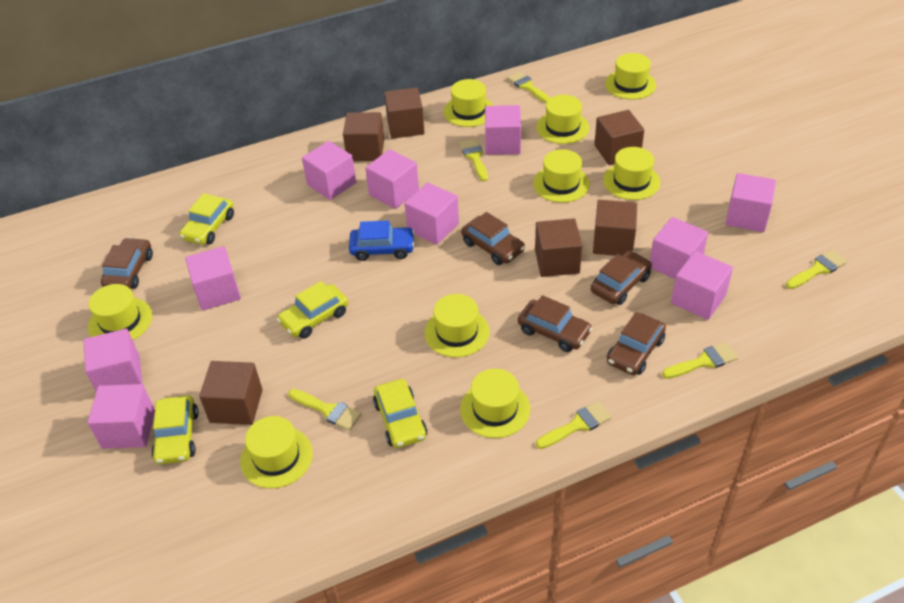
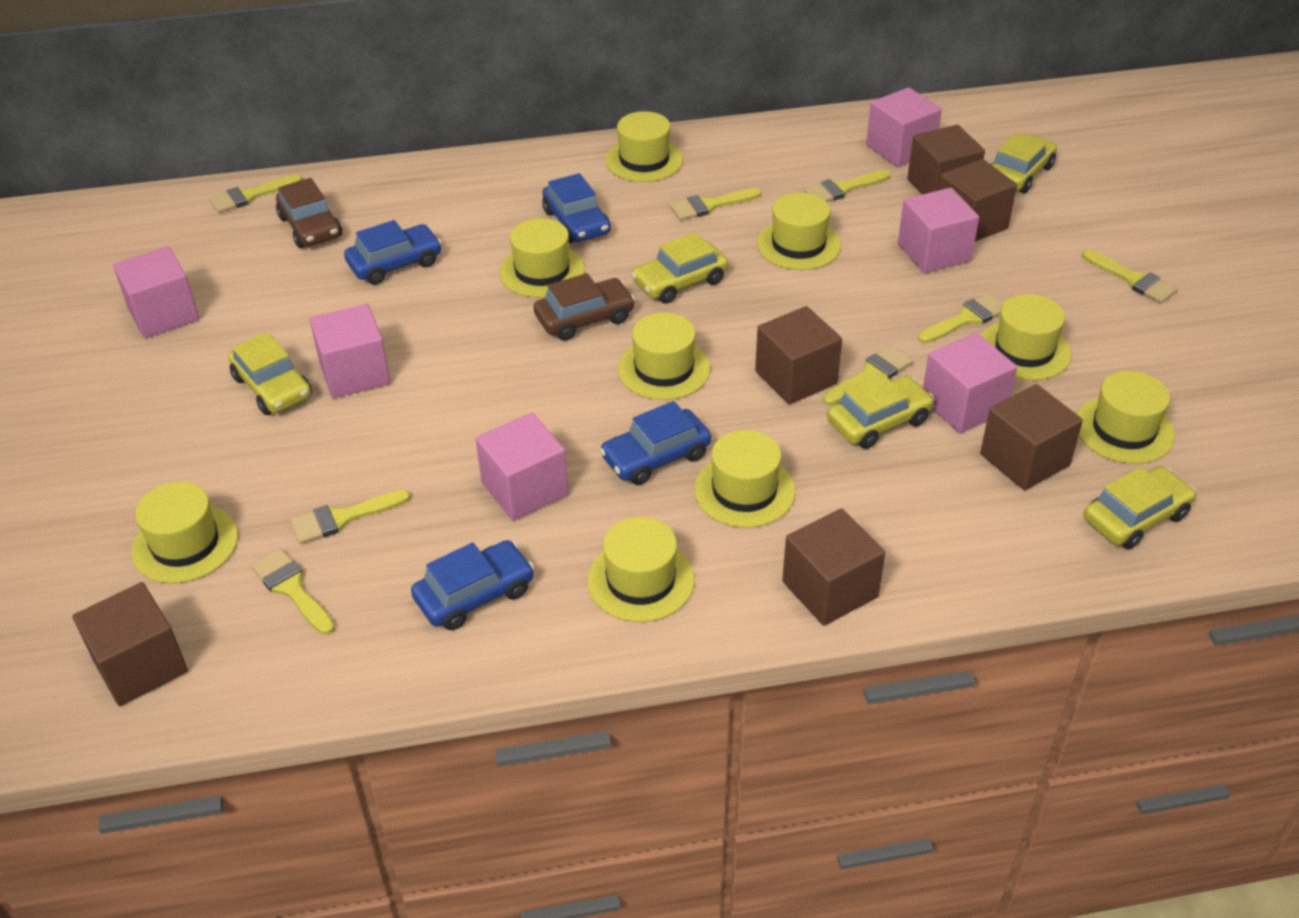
blue car: [349,220,415,261] = 1 -> [344,220,442,285] [411,540,534,630] [542,173,611,243] [599,401,711,485] = 4
brown car: [101,238,153,289] [461,212,525,265] [518,295,593,352] [591,250,652,305] [607,312,666,375] = 5 -> [276,178,342,248] [534,273,635,340] = 2
pink cube: [83,329,142,391] [87,384,155,449] [185,246,241,311] [302,141,356,200] [365,149,419,209] [405,182,459,245] [485,105,521,155] [650,217,708,279] [671,251,733,320] [725,173,776,232] = 10 -> [113,246,199,338] [310,304,391,398] [476,413,569,521] [866,87,942,167] [898,188,979,273] [923,333,1017,433] = 6
yellow brush: [288,389,362,431] [460,139,488,181] [507,71,550,103] [536,401,612,449] [662,342,738,379] [786,250,847,289] = 6 -> [209,174,302,213] [251,548,335,635] [290,490,411,544] [670,188,761,220] [804,170,891,202] [823,346,912,405] [918,293,1003,343] [1082,250,1178,303] = 8
yellow car: [151,395,199,465] [179,193,234,245] [277,281,348,339] [373,379,427,448] = 4 -> [228,332,312,415] [631,232,728,304] [827,373,935,449] [991,133,1057,193] [1084,466,1196,549] = 5

